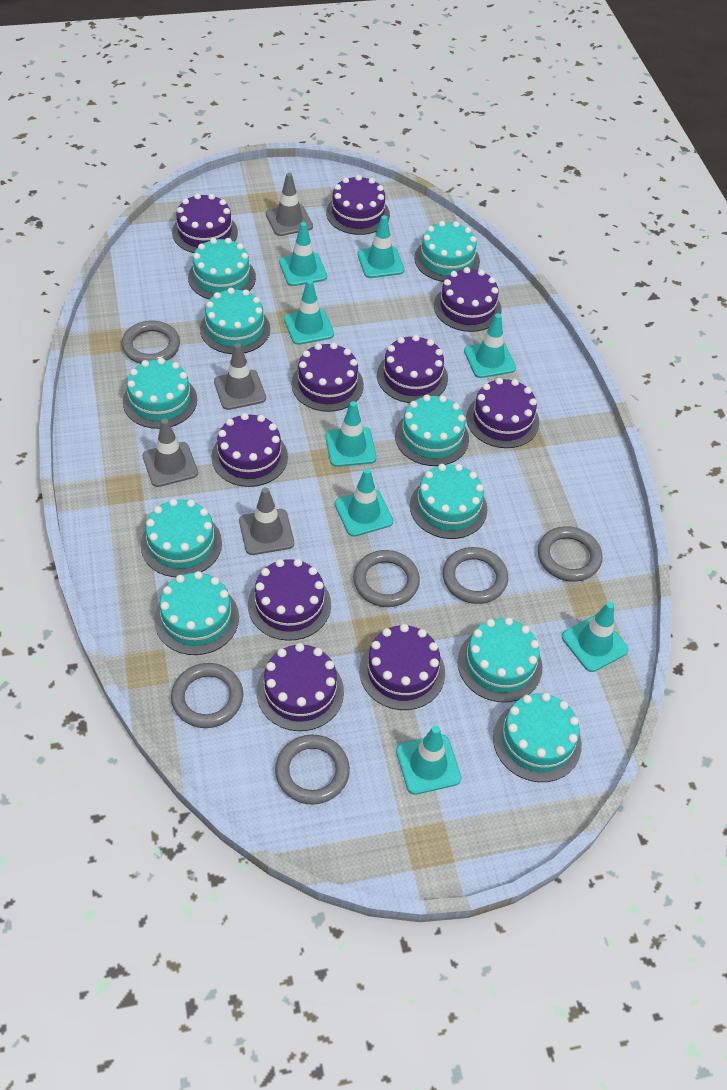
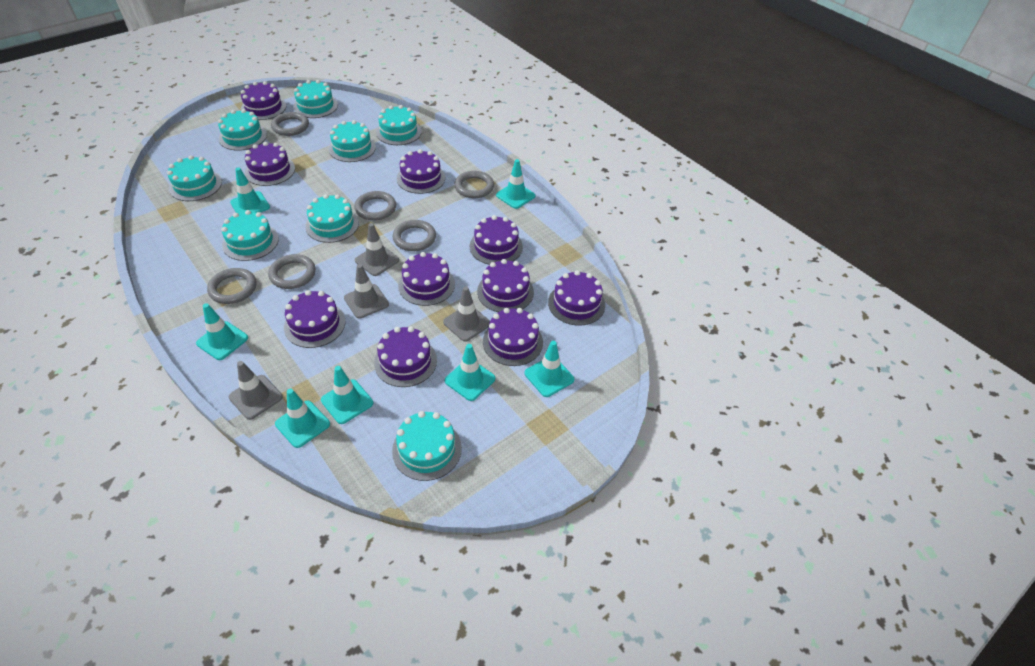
turquoise cake: [123,358,197,429] [141,499,222,577] [154,571,239,655] [188,238,256,299] [200,288,270,354] [395,395,469,466] [410,464,488,539] [414,221,480,282] [457,617,543,702] [493,693,582,782] = 10 -> [167,156,222,201] [218,109,267,151] [222,210,279,261] [293,80,338,118] [305,194,359,243] [328,120,376,162] [376,105,422,145] [392,411,462,481] = 8
turquoise traffic cone: [279,222,327,286] [284,280,334,345] [325,401,377,467] [335,468,393,537] [358,215,404,278] [396,726,462,795] [464,313,516,378] [562,602,629,672] = 8 -> [196,303,248,360] [230,167,270,213] [275,389,330,448] [321,366,373,424] [445,344,495,401] [496,159,535,209] [525,341,574,397] = 7

